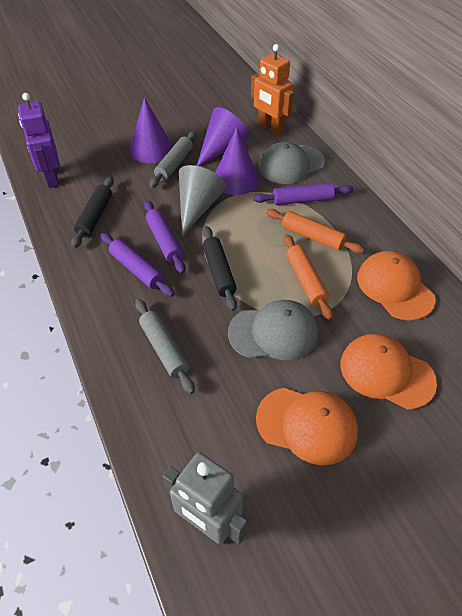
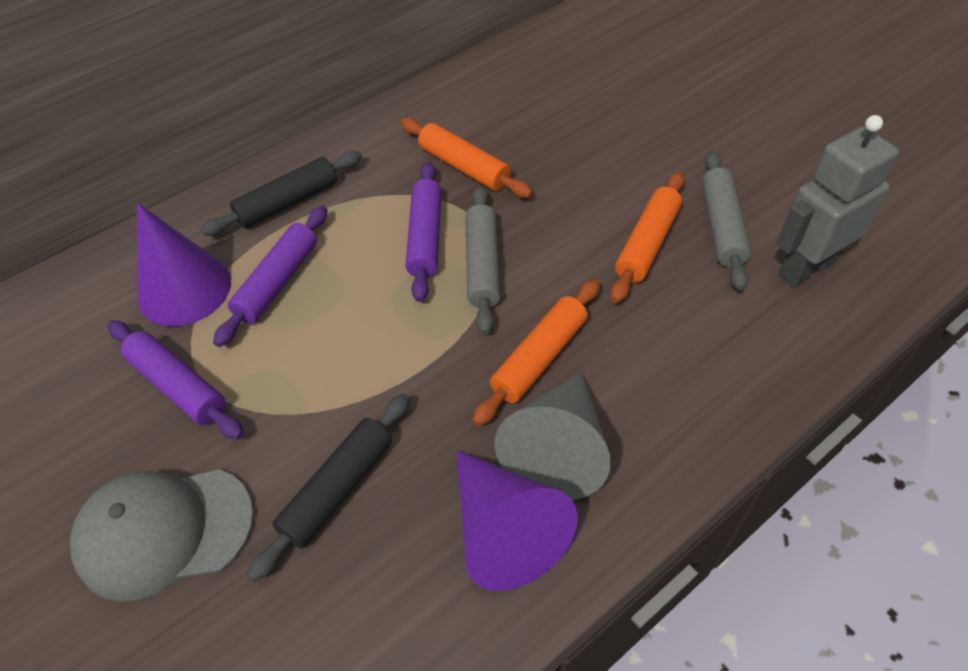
grey cap: [228,300,318,360] [259,142,325,184] = 2 -> [70,469,254,602] = 1
orange cap: [256,388,358,465] [341,334,437,410] [357,251,436,321] = 3 -> none = 0
orange robot: [251,44,294,135] = 1 -> none = 0
orange rolling pin: [266,209,365,253] [284,234,333,320] = 2 -> [401,118,533,198] [472,279,600,426] [610,172,685,303] = 3
purple cone: [129,97,173,163] [197,107,249,166] [215,127,260,195] = 3 -> [137,203,231,326] [456,450,578,591] = 2
purple robot: [18,93,60,188] = 1 -> none = 0

